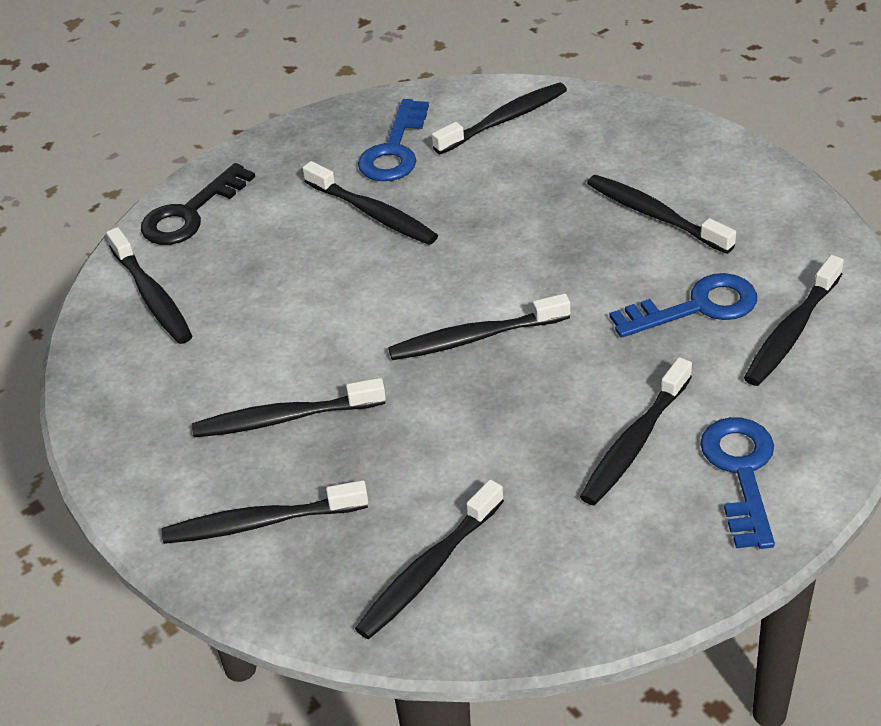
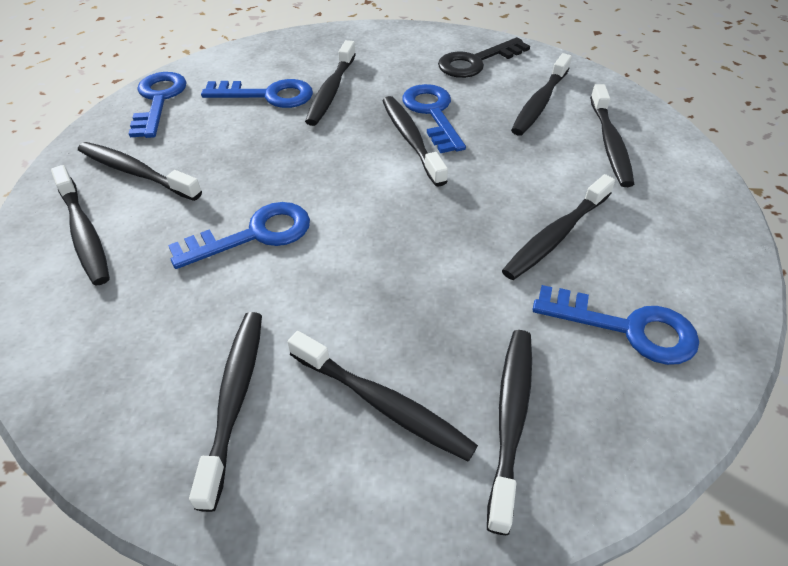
blue key: [358,99,429,181] [610,273,757,338] [700,417,775,549] = 3 -> [128,72,187,138] [168,202,310,269] [201,79,313,108] [402,84,466,153] [532,285,699,365] = 5

